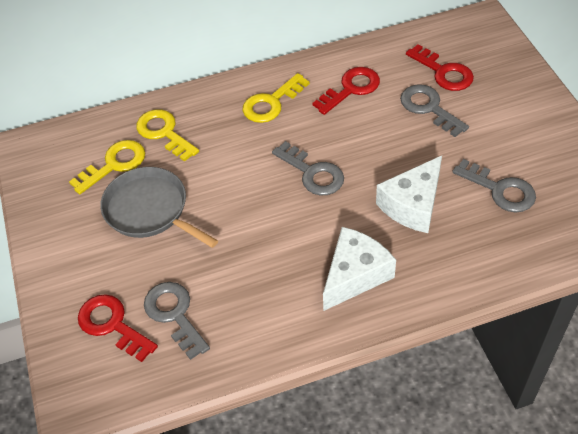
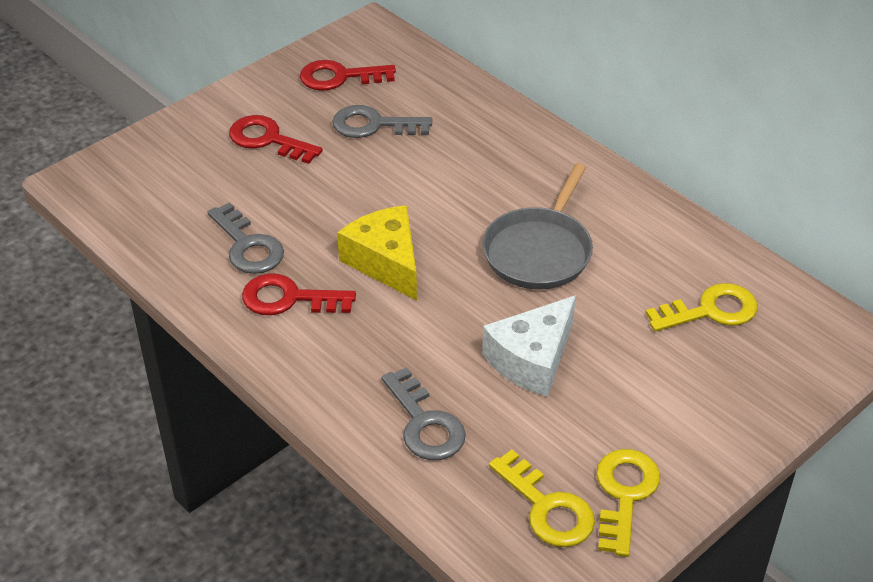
grey key: [144,282,210,360] [272,141,344,196] [400,84,469,137] [452,159,536,213] = 4 -> [208,202,284,274] [332,105,432,138] [382,367,466,460] = 3
white cheese: [323,227,396,311] [376,156,442,233] = 2 -> [482,295,576,397] = 1
yellow cheese: none = 0 -> [337,205,417,300] = 1

